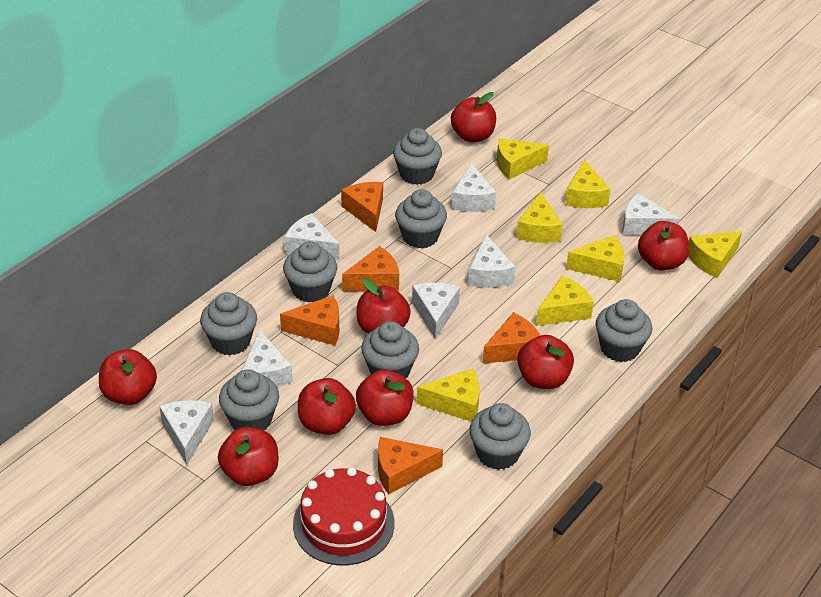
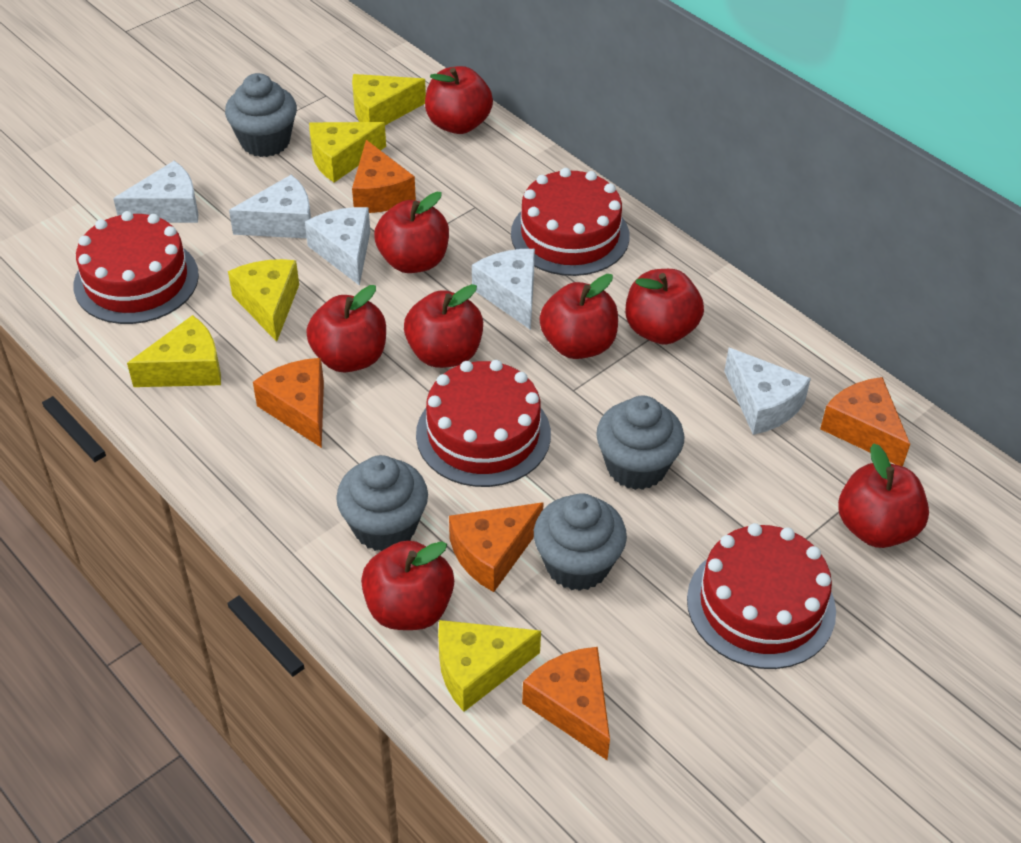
grey cupcake: [200,292,257,355] [219,369,279,430] [283,241,337,303] [361,321,419,378] [393,128,442,185] [395,189,447,249] [469,403,531,470] [596,299,652,362] = 8 -> [225,73,297,157] [336,455,428,551] [534,493,627,591] [596,395,684,490] = 4
red cake: [293,467,395,565] = 1 -> [73,211,199,324] [416,360,551,487] [511,168,629,276] [687,523,836,669] = 4
white cheese: [159,400,214,465] [241,330,293,387] [285,213,339,260] [412,283,460,339] [452,163,496,212] [468,234,516,288] [622,193,679,235] = 7 -> [113,161,198,223] [229,175,311,238] [305,207,370,286] [472,249,535,330] [724,348,811,435] = 5
yellow cheese: [417,368,480,422] [497,138,549,179] [516,192,563,243] [536,275,594,326] [565,160,611,208] [566,235,624,282] [688,231,742,278] = 7 -> [127,315,221,387] [228,259,299,342] [309,122,386,182] [352,74,426,125] [438,620,541,712] = 5

